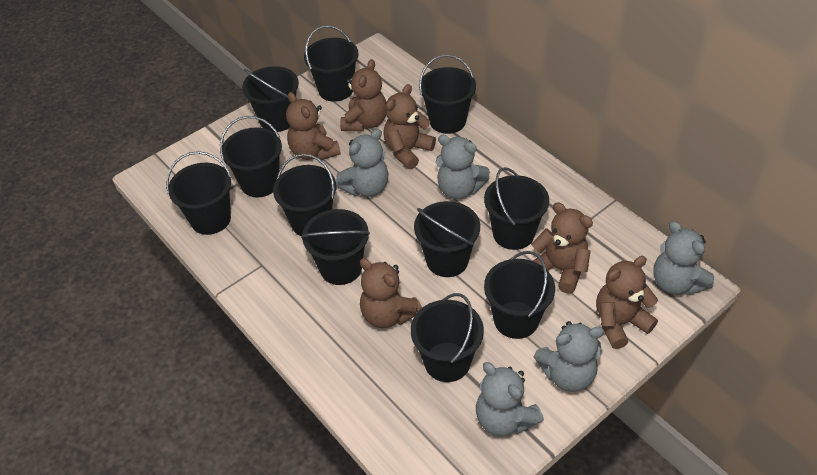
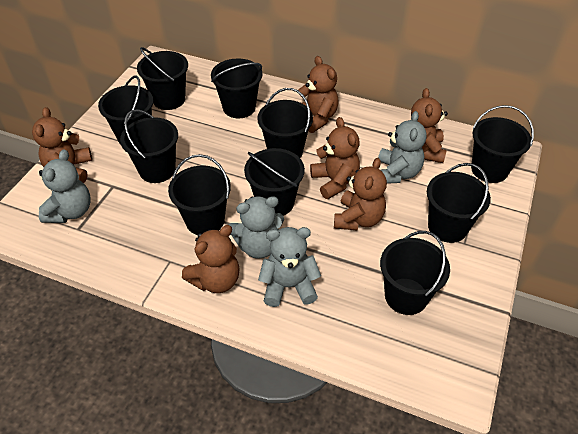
black bucket: [166,151,232,235] [220,116,282,197] [242,66,299,132] [273,154,336,236] [301,209,370,285] [304,25,359,102] [411,293,484,382] [414,201,480,277] [419,54,476,134] [484,167,549,250] [484,251,555,339] = 11 -> [98,76,153,144] [120,109,178,183] [137,47,188,110] [168,154,231,235] [211,58,262,118] [244,148,305,216] [257,88,313,158] [380,231,450,315] [427,163,491,243] [471,105,534,183] = 10
grey teddy bear: [336,129,389,197] [436,135,490,199] [476,362,544,436] [533,321,604,392] [653,221,714,295] = 5 -> [39,149,91,223] [229,196,284,259] [258,227,321,307] [378,111,427,184] = 4

